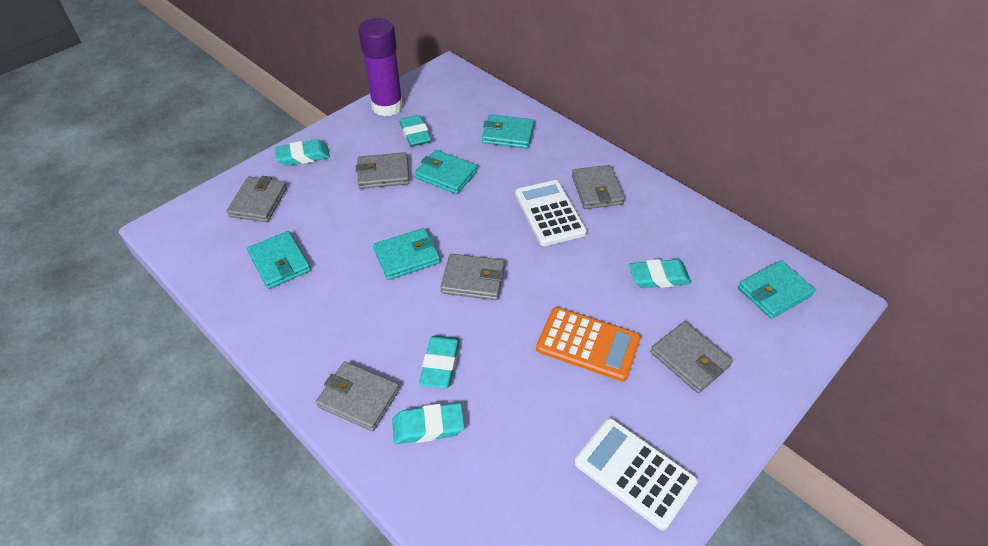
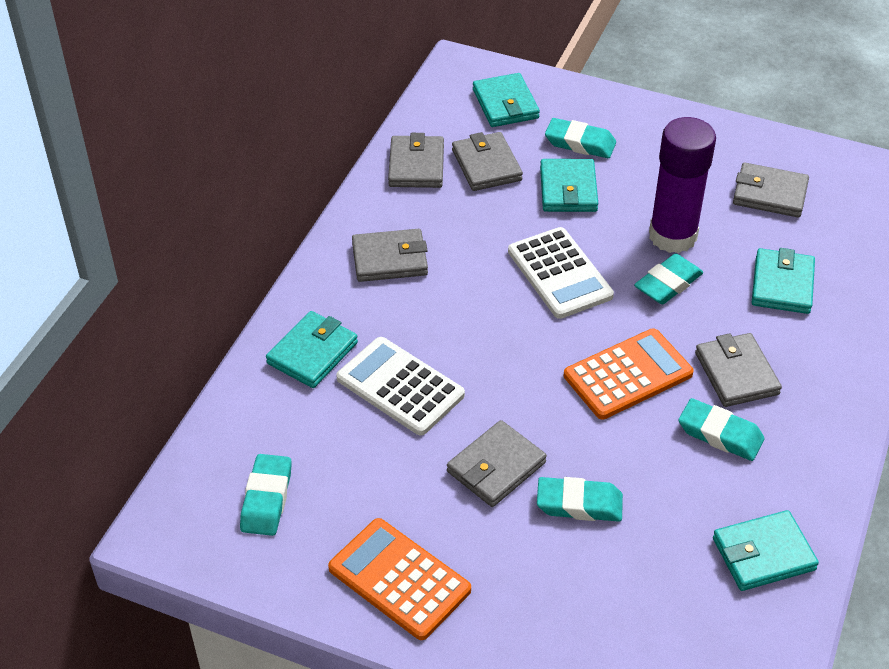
orange calculator: [536,307,641,382] = 1 -> [328,518,471,640] [564,328,694,420] = 2

